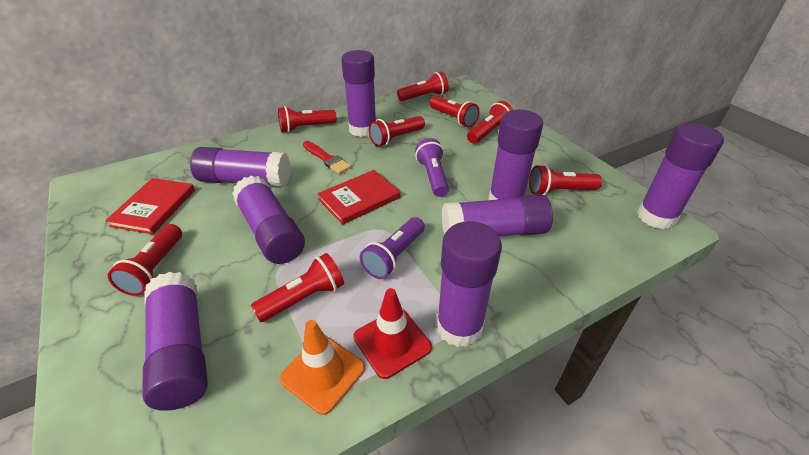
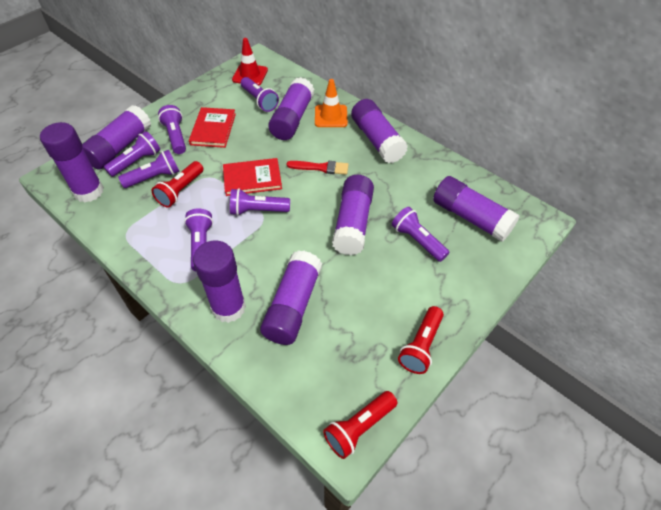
purple flashlight: [360,217,425,279] [415,138,449,197] = 2 -> [104,131,160,177] [118,150,180,188] [158,105,186,154] [184,209,213,271] [230,188,290,216] [241,77,279,112] [392,207,449,262] = 7
red flashlight: [108,224,182,296] [251,253,344,322] [278,106,336,133] [369,116,425,147] [397,71,449,101] [430,96,480,127] [467,101,513,144] [529,165,602,195] = 8 -> [152,161,203,208] [323,391,397,459] [398,306,444,374] = 3

